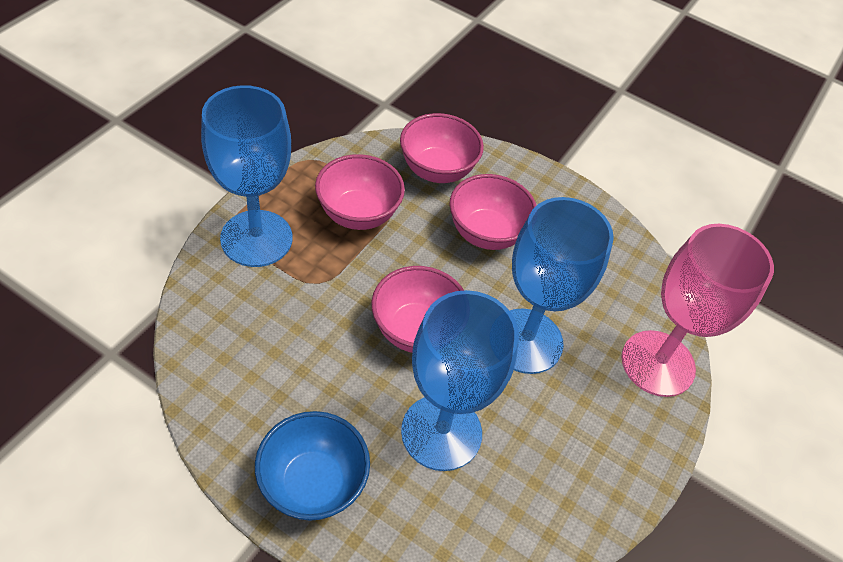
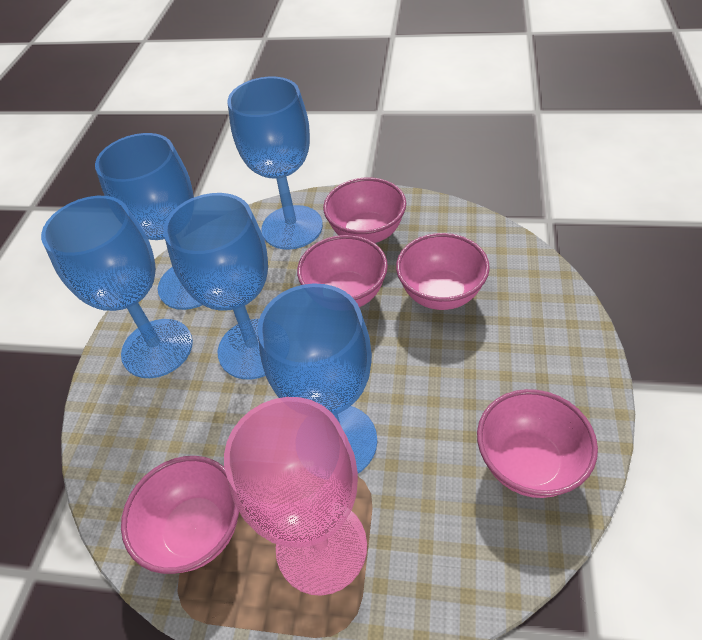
blue bowl: [255,411,370,521] = 1 -> none = 0
blue goblet: [201,85,292,267] [401,290,519,471] [510,197,614,374] = 3 -> [41,196,193,378] [95,133,202,310] [163,193,268,379] [227,77,323,250] [258,283,377,473] = 5
pink bowl: [315,154,405,230] [371,266,464,353] [400,113,484,183] [450,174,537,250] = 4 -> [121,456,239,574] [297,235,388,307] [323,177,406,243] [396,233,490,310] [477,389,598,498] = 5

